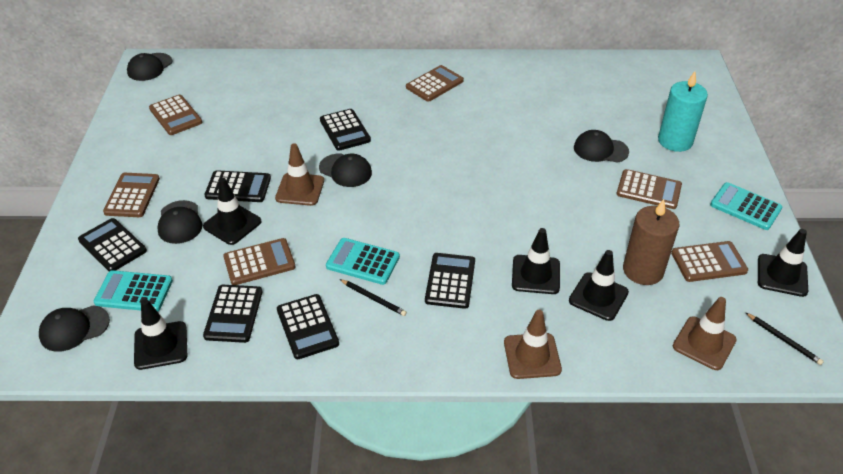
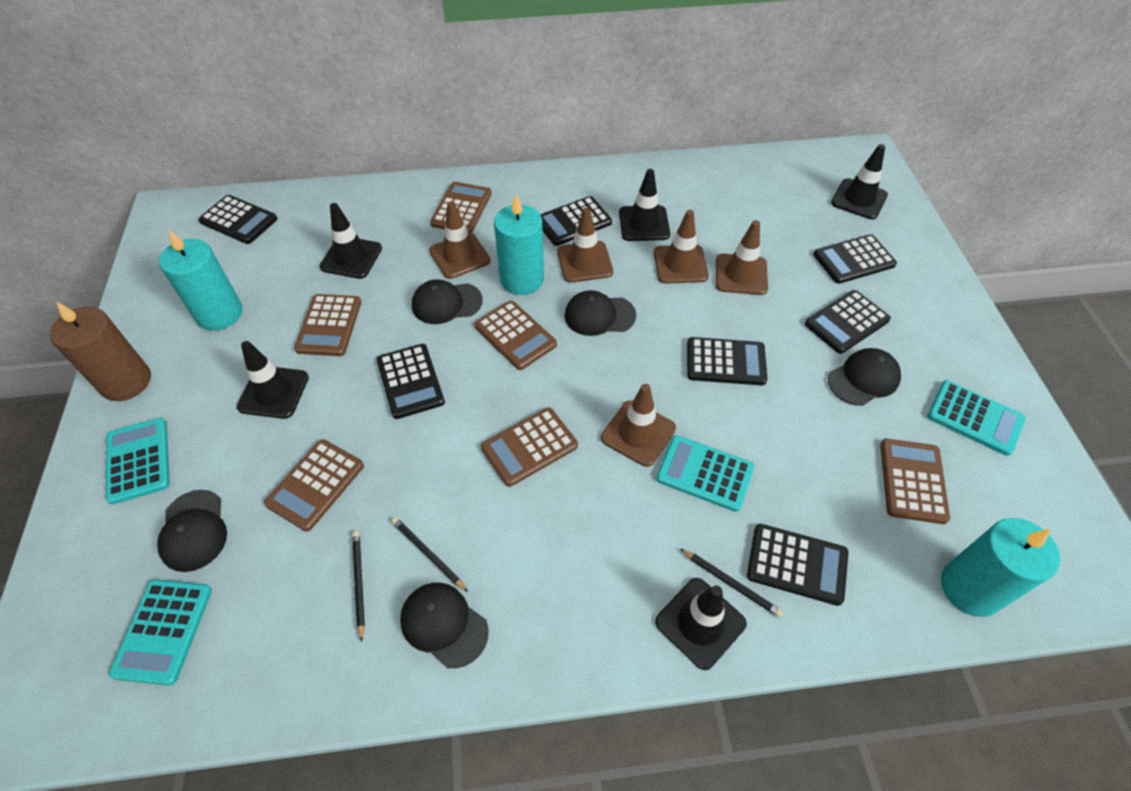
black calculator: [78,218,147,271] [203,285,262,343] [204,170,271,202] [277,294,339,359] [320,109,371,151] [425,253,475,309] = 6 -> [198,195,278,244] [376,344,445,419] [540,196,612,246] [687,337,767,385] [747,524,848,606] [805,290,891,354] [814,234,897,284] = 7
black pencil: [340,279,407,316] [745,312,824,365] = 2 -> [352,531,365,642] [391,517,468,592] [681,549,783,617] = 3
brown traffic cone: [275,143,324,206] [504,310,562,379] [673,297,737,370] = 3 -> [429,201,491,279] [557,207,613,283] [601,384,676,467] [653,210,709,284] [716,220,768,295] = 5
turquoise calculator: [94,270,173,312] [326,238,400,285] [710,182,782,230] = 3 -> [106,418,170,504] [109,579,212,686] [656,435,754,512] [927,380,1026,456] = 4
turquoise candle: [658,71,708,152] = 1 -> [159,230,242,331] [494,194,544,295] [941,518,1060,617] = 3

